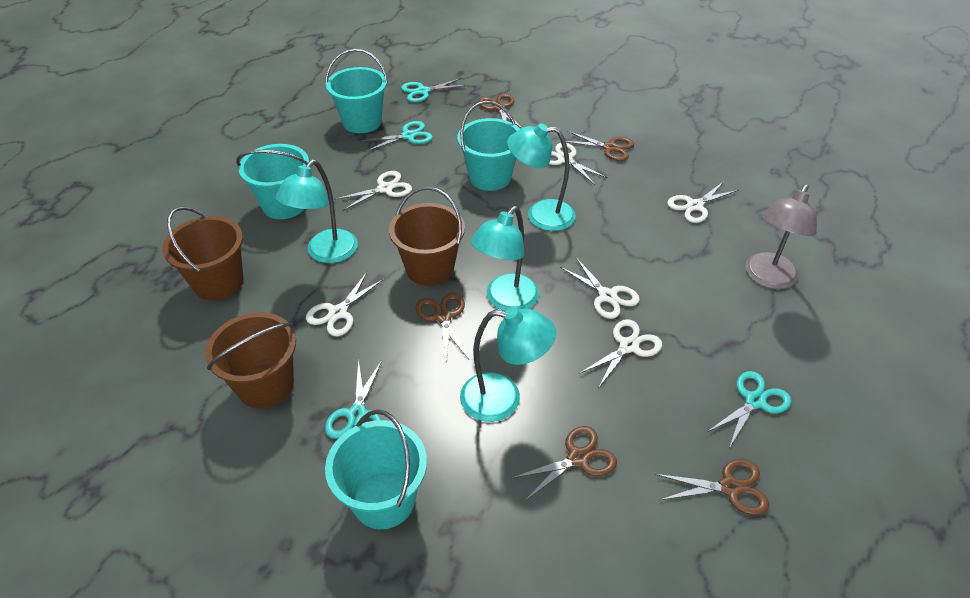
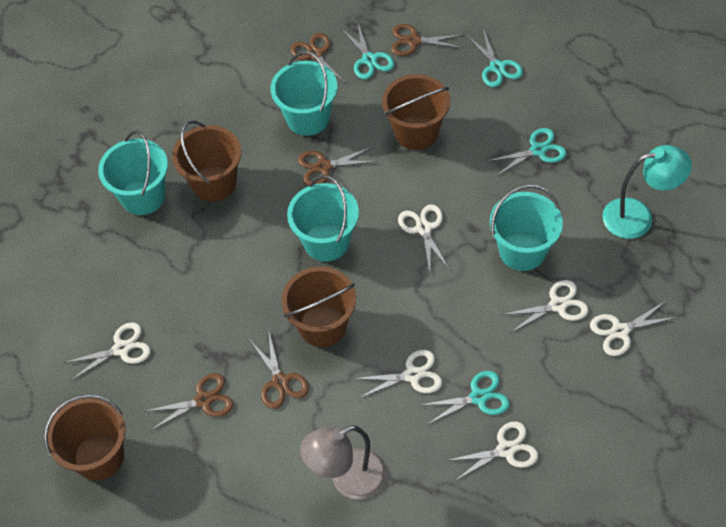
brown bucket: [162,206,243,301] [205,312,296,409] [389,187,465,286] = 3 -> [44,394,126,480] [172,120,241,202] [281,267,356,347] [382,74,450,150] = 4
turquoise lamp: [275,160,358,263] [460,307,556,422] [471,206,539,311] [507,123,576,231] = 4 -> [602,145,692,239] = 1

